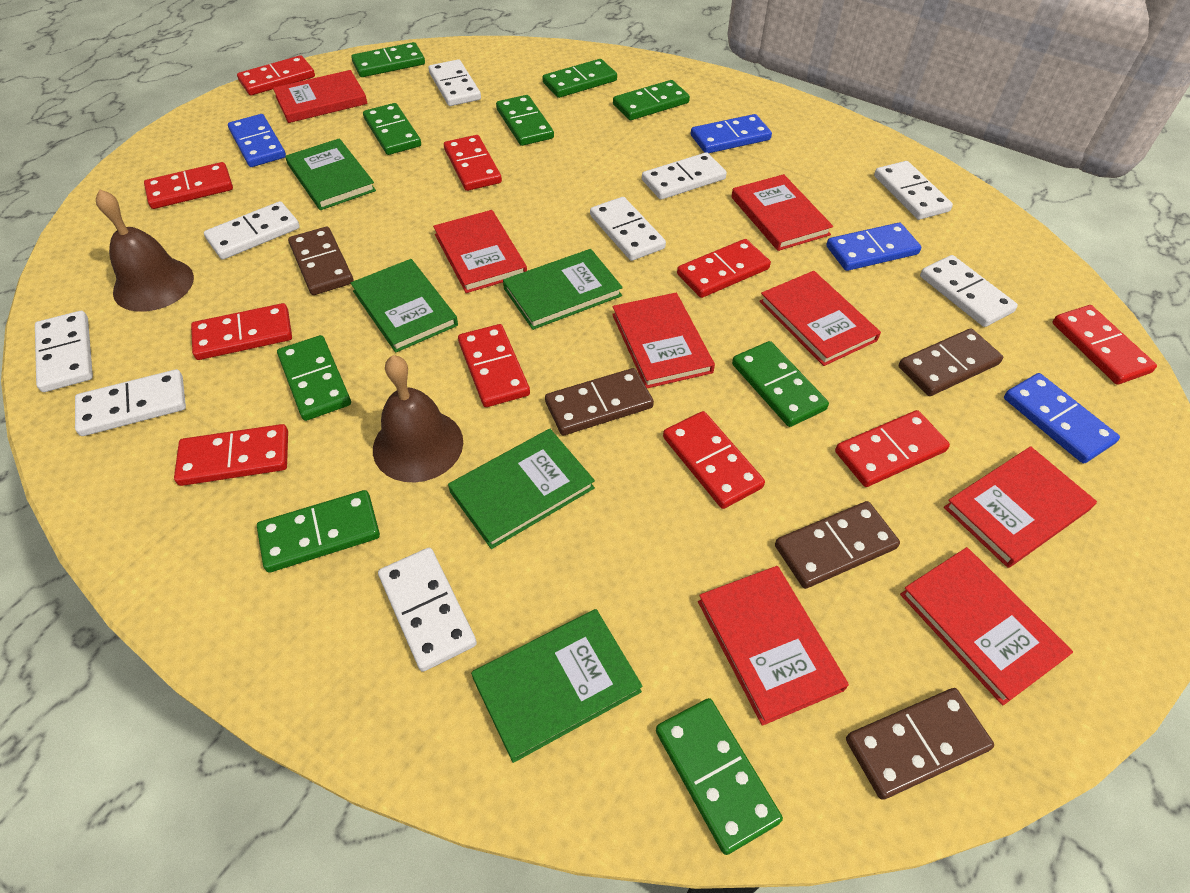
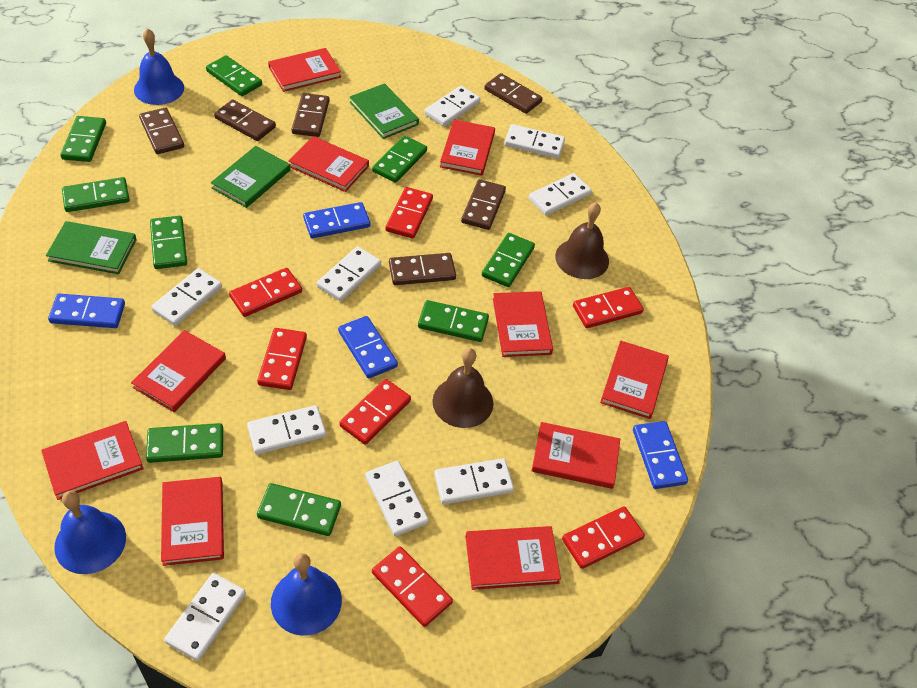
blue bell: none = 0 -> [54,491,126,574] [134,28,184,105] [271,553,342,636] = 3
brown domino: [288,227,354,295] [545,368,654,435] [775,501,900,589] [846,688,994,800] [899,328,1003,396] = 5 -> [139,108,184,154] [214,99,276,141] [291,93,329,137] [389,253,456,285] [461,179,506,230] [484,73,543,114] = 6
green book: [285,138,376,210] [351,259,458,353] [448,429,595,549] [471,609,642,763] [503,249,623,330] = 5 -> [46,221,137,274] [211,146,291,208] [350,83,419,139] = 3
red book: [273,70,368,123] [433,210,527,293] [612,293,715,388] [698,566,849,726] [731,174,833,251] [759,271,881,366] [900,547,1073,705] [944,446,1097,568] = 8 -> [41,421,144,500] [131,330,226,412] [161,477,224,566] [268,48,341,92] [289,136,369,192] [440,120,495,176] [465,526,561,590] [493,291,553,357] [532,422,620,489] [600,341,669,419] = 10
red domino: [144,162,233,209] [174,424,288,486] [191,303,292,360] [237,55,315,95] [444,135,502,191] [458,324,530,407] [663,411,765,509] [677,239,771,298] [835,410,950,487] [1053,305,1157,385] = 10 -> [229,268,302,317] [257,328,307,390] [339,379,411,445] [372,546,453,627] [386,187,433,239] [562,506,645,569] [573,287,644,328] = 7

